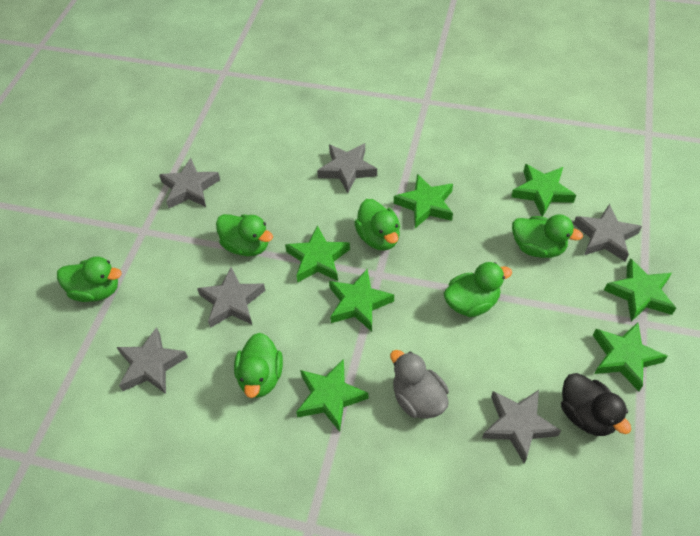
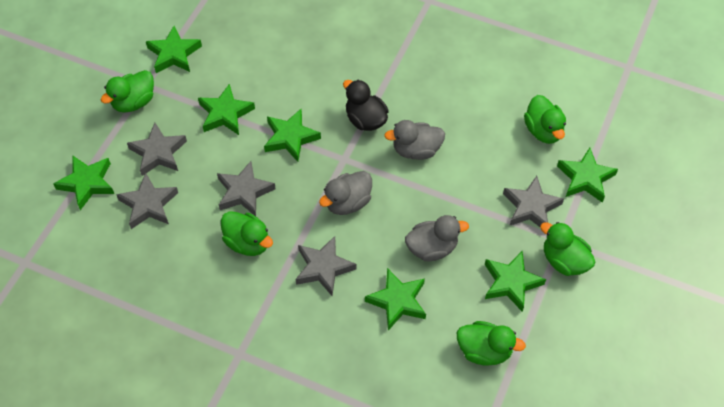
green duck: [57,256,122,302] [216,214,273,256] [234,333,283,398] [354,199,400,251] [444,262,512,317] [512,214,583,258] = 6 -> [101,70,154,113] [221,211,273,256] [457,321,526,366] [524,95,566,144] [540,222,596,276] = 5
grey duck: [390,350,449,419] = 1 -> [319,171,372,215] [384,120,445,160] [405,215,469,261] = 3
grey star: [117,327,188,394] [159,158,220,208] [197,267,266,328] [317,143,377,193] [482,390,561,464] [574,204,642,262] = 6 -> [116,173,178,229] [127,123,187,176] [217,161,276,216] [296,236,356,296] [503,176,564,227] = 5

